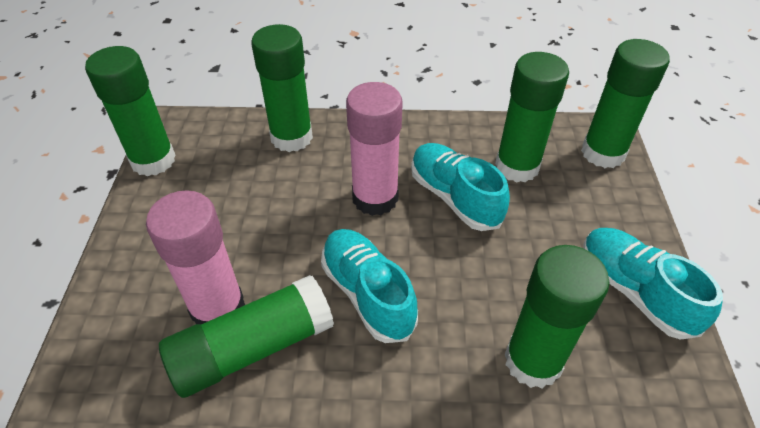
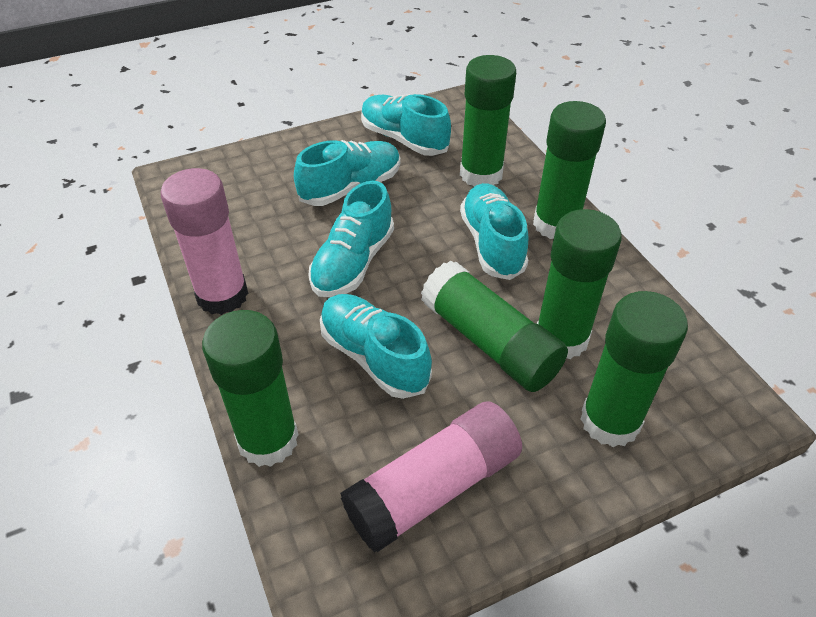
turquoise shoe: [321,229,418,343] [411,143,510,231] [583,228,723,340] = 3 -> [294,140,400,206] [308,181,394,297] [320,294,432,399] [361,94,451,156] [460,183,528,280] = 5

